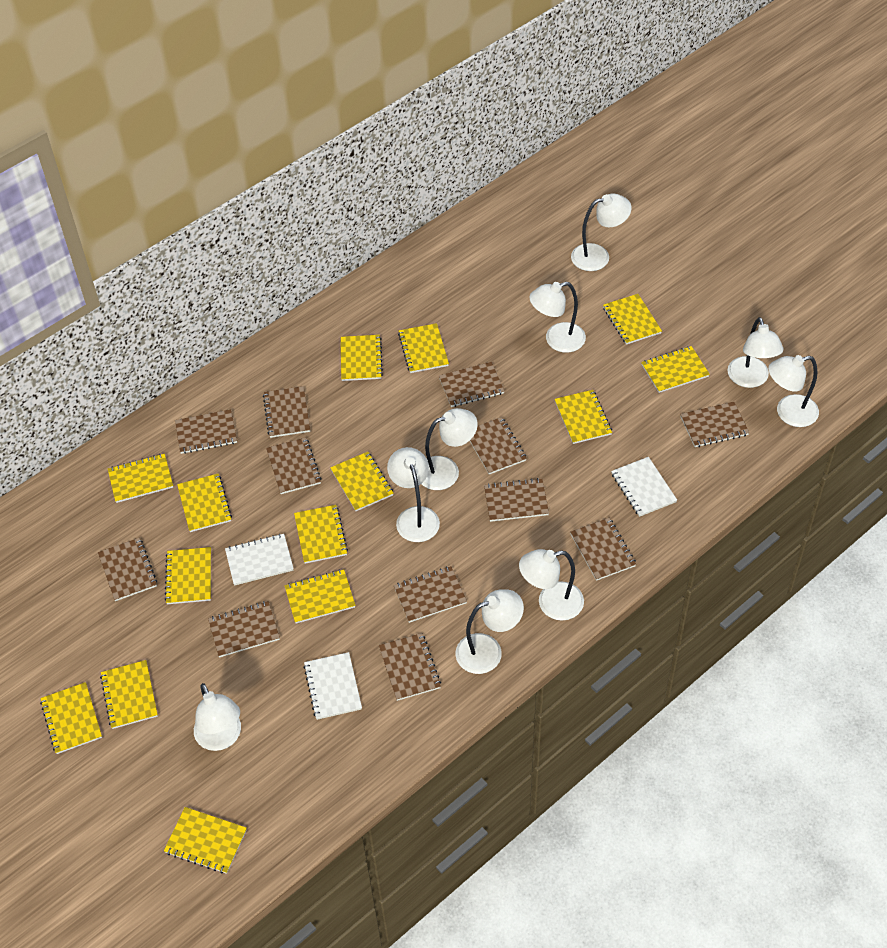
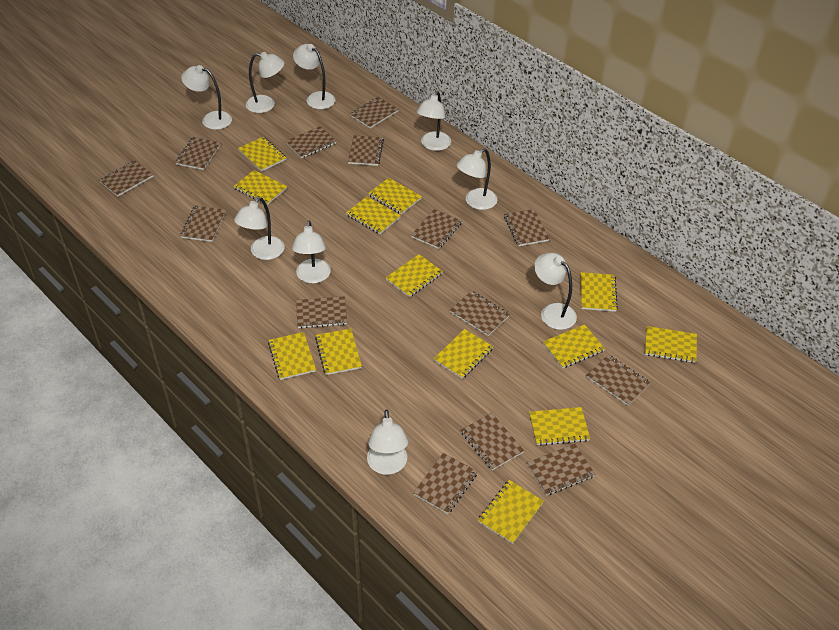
brown notebook: [98,538,157,601] [175,409,237,454] [208,601,280,658] [263,386,310,438] [266,437,322,494] [379,633,441,701] [394,566,467,623] [439,362,504,407] [470,417,527,474] [484,478,549,522] [570,518,636,581] [680,402,749,447] = 12 -> [99,161,154,196] [175,137,221,170] [180,205,226,242] [285,126,336,158] [296,296,347,329] [348,135,384,166] [350,97,399,128] [411,209,462,249] [413,453,478,514] [450,291,510,336] [461,413,524,470] [504,209,550,246] [527,444,596,496] [586,354,651,406] = 14
white notebook: [225,534,294,586] [303,652,362,720] [611,457,677,517] = 3 -> none = 0
yellow notebook: [40,682,102,754] [100,660,158,729] [108,454,173,503] [164,807,247,874] [165,547,211,604] [177,474,232,532] [285,570,356,624] [294,505,348,564] [330,452,394,511] [341,335,383,381] [398,323,449,373] [555,390,612,444] [603,294,662,345] [641,346,710,393] = 14 -> [233,170,287,205] [238,137,287,172] [268,332,316,380] [315,328,362,375] [346,196,401,234] [368,178,422,214] [386,254,443,297] [434,329,493,379] [478,480,544,544] [529,407,590,446] [543,324,605,368] [580,272,618,312] [645,326,697,363] = 13

